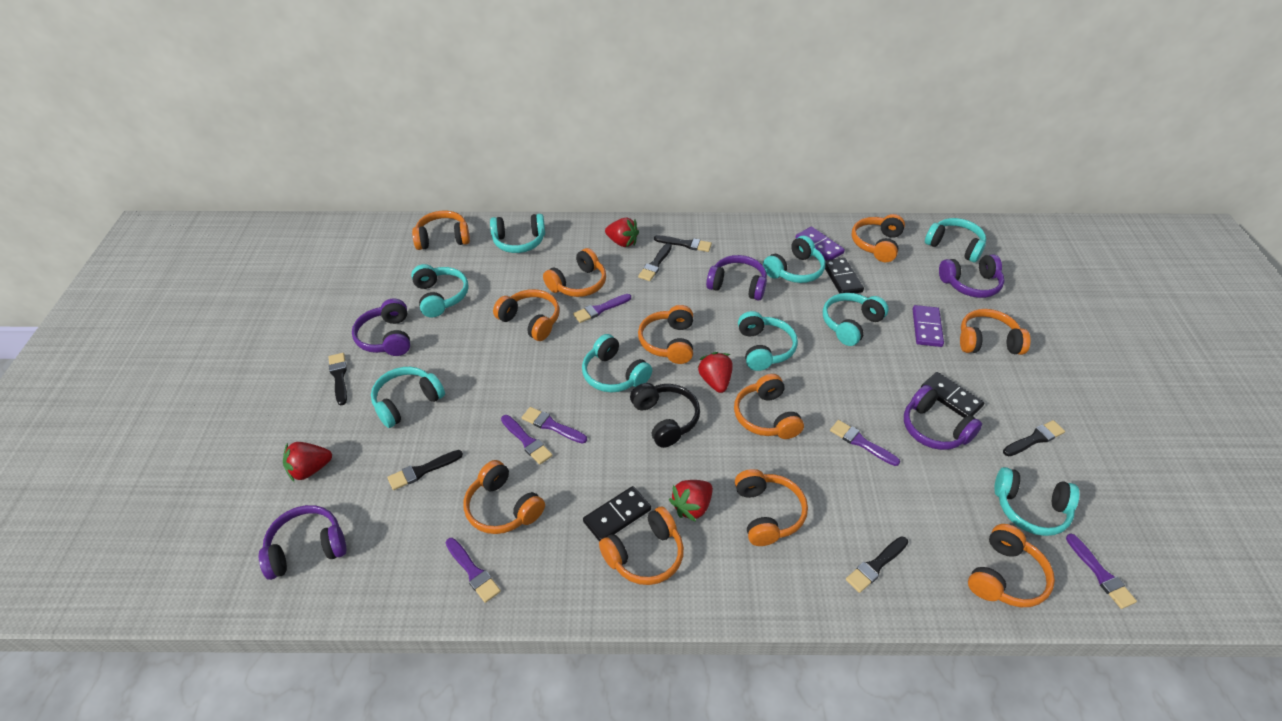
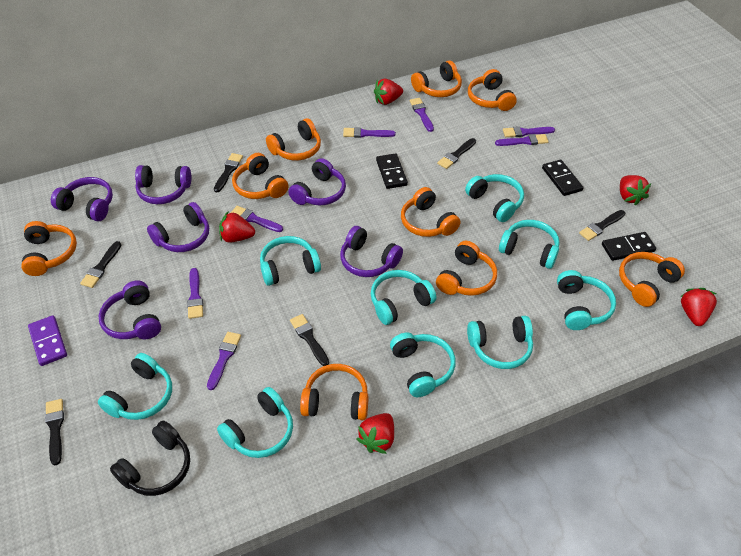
orange headphones: [412,211,470,250] [464,460,545,534] [493,289,560,341] [543,248,606,297] [599,507,684,585] [638,305,693,364] [734,374,804,439] [735,469,808,546] [851,214,905,262] [960,309,1030,355] [968,524,1055,607] = 11 -> [21,221,77,276] [232,153,288,199] [266,118,321,161] [300,364,368,420] [401,187,461,237] [411,61,462,97] [436,241,497,296] [468,69,517,111] [619,252,685,307] = 9
purple brush: [446,538,501,603] [501,415,553,465] [522,407,587,444] [573,294,631,323] [830,420,900,466] [1066,533,1137,609] = 6 -> [187,268,203,319] [207,332,241,390] [231,206,283,232] [343,127,396,138] [410,98,434,132] [495,134,548,146] [503,126,555,137] = 7
purple domino: [795,227,845,260] [912,305,944,347] = 2 -> [28,315,67,366] = 1
purple headphones: [259,505,346,580] [352,299,410,356] [706,255,767,301] [904,385,982,450] [939,254,1004,298] = 5 -> [51,177,113,222] [99,280,161,339] [135,165,192,204] [147,202,209,252] [288,158,346,206] [340,226,403,277] = 6
red strawberry: [283,442,332,482] [605,218,639,247] [669,480,713,522] [697,352,733,393] = 4 -> [219,211,255,242] [357,413,394,454] [374,79,403,105] [620,175,651,206] [680,288,717,326] = 5

